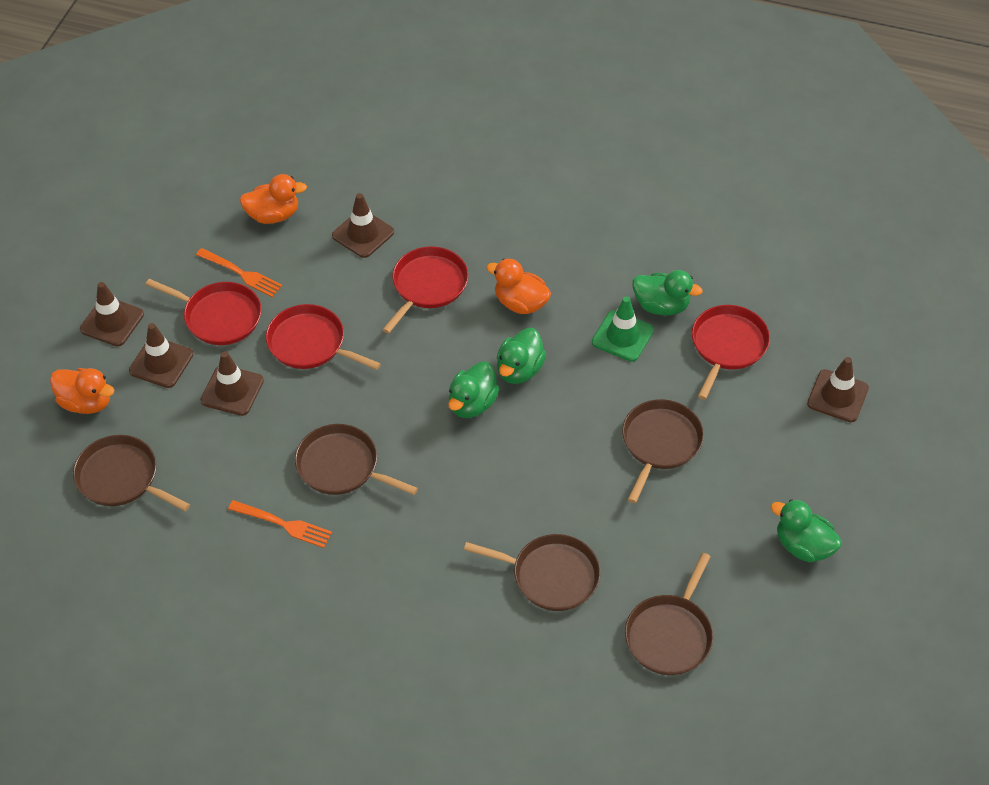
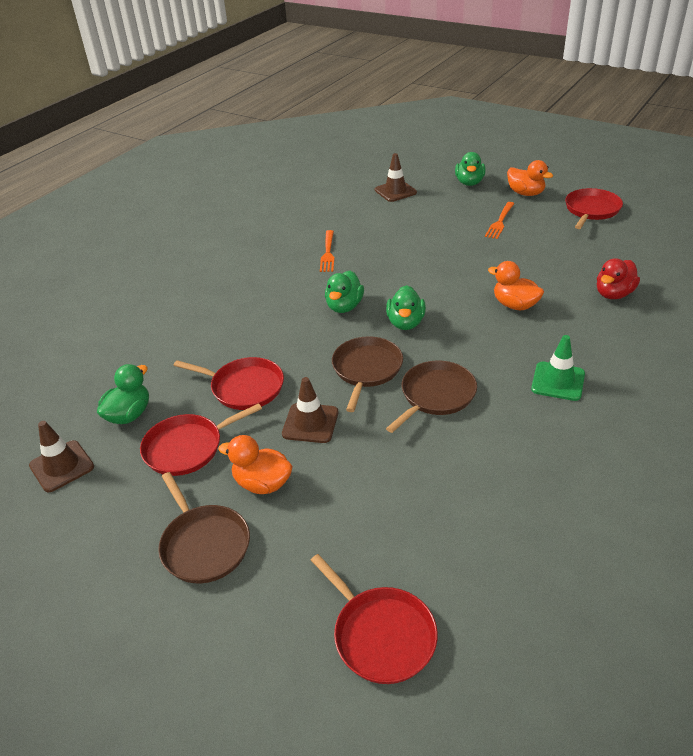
brown pan: [73,435,190,511] [295,424,418,495] [464,534,600,611] [622,399,704,503] [625,553,713,675] = 5 -> [158,472,250,583] [332,336,403,412] [386,361,477,433] = 3
brown traffic cone: [80,282,144,346] [129,323,193,388] [200,351,264,416] [332,193,394,258] [807,357,869,422] = 5 -> [29,421,94,492] [282,377,338,443] [375,153,417,202] = 3
red duck: none = 0 -> [597,258,640,299] = 1

